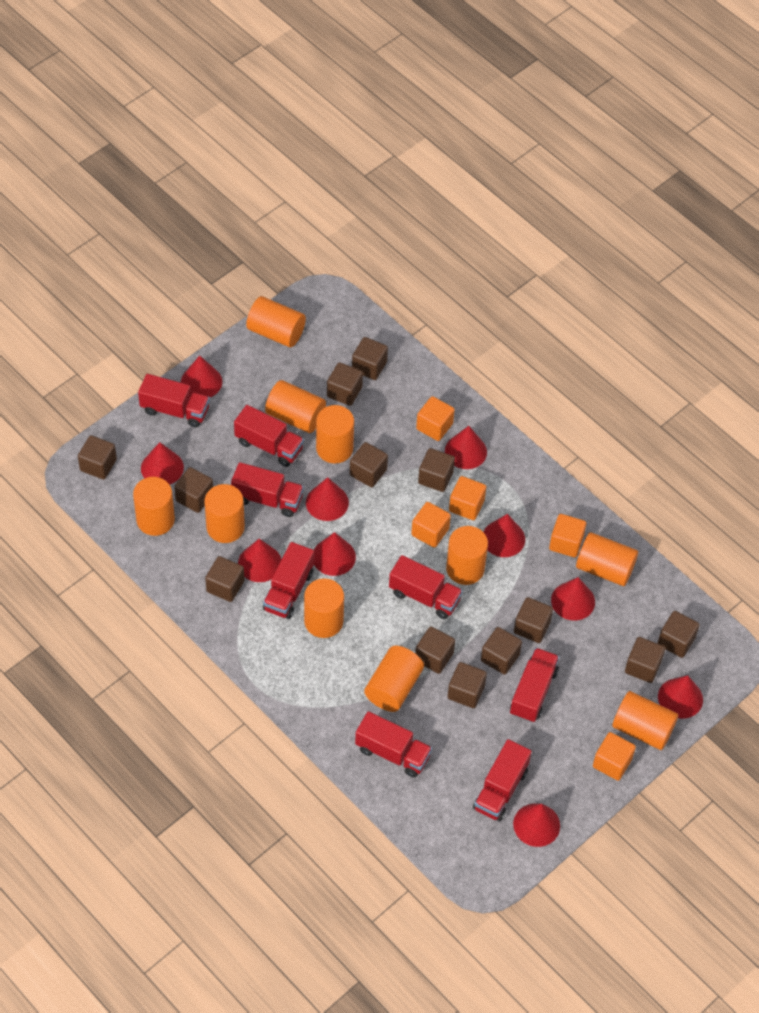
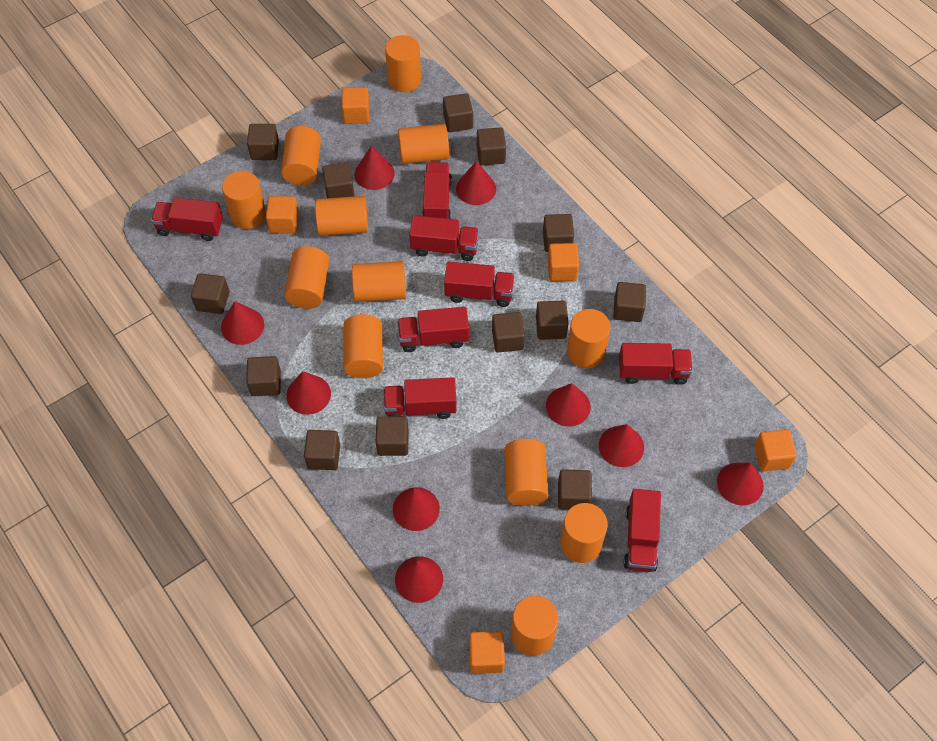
orange cylinder: [133,477,175,536] [205,484,245,543] [246,296,306,347] [265,380,326,433] [304,579,344,638] [316,405,354,464] [364,646,424,712] [446,526,488,585] [576,532,638,586] [612,691,678,750] = 10 -> [222,171,266,229] [281,126,321,185] [284,246,329,309] [315,196,368,236] [343,314,383,378] [352,261,406,302] [385,35,421,92] [398,124,449,164] [504,439,548,506] [511,596,558,656] [560,503,608,563] [567,309,611,368] = 12
red cone: [141,442,184,485] [181,355,222,397] [238,539,282,582] [306,477,349,521] [314,532,356,576] [445,426,487,469] [483,514,525,557] [513,803,560,847] [551,577,595,621] [658,675,703,719] = 10 -> [221,301,264,345] [286,371,331,415] [355,146,395,190] [393,487,440,531] [395,556,443,603] [456,161,496,205] [546,383,591,427] [599,424,644,467] [717,463,764,505] = 9

